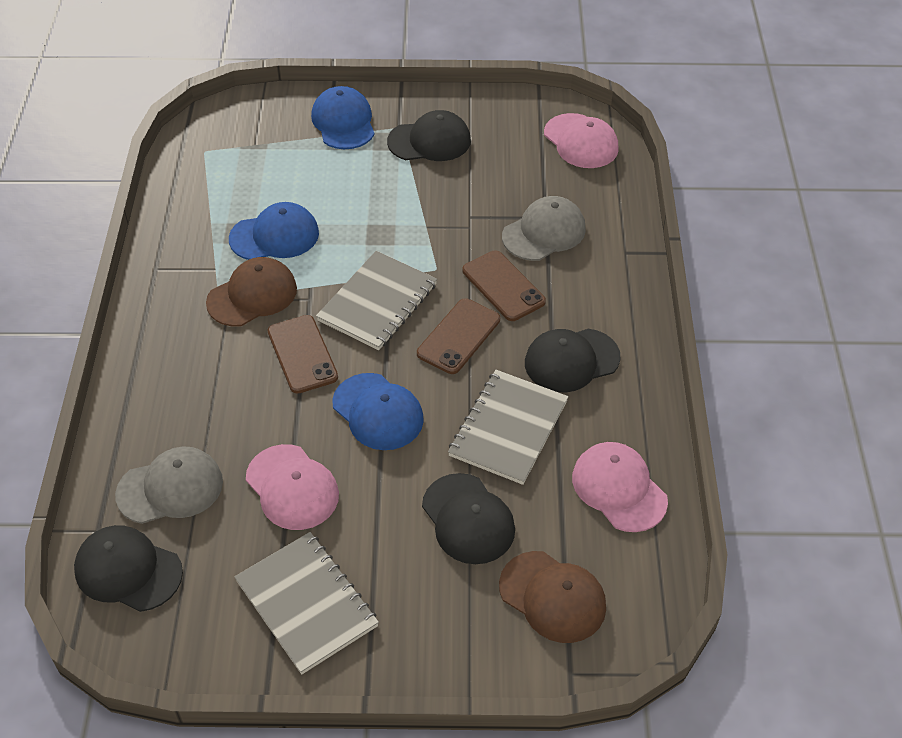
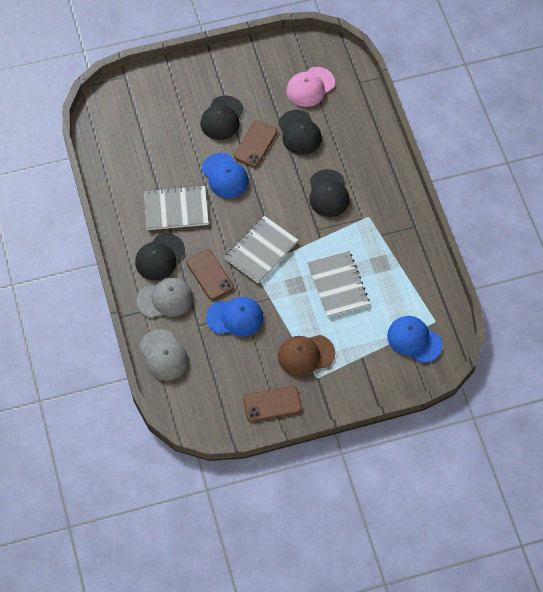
brown cap: [206,257,297,327] [499,551,606,643] = 2 -> [278,335,335,376] = 1
pink cap: [246,444,339,530] [544,113,619,168] [572,442,668,532] = 3 -> [286,67,335,107] = 1

